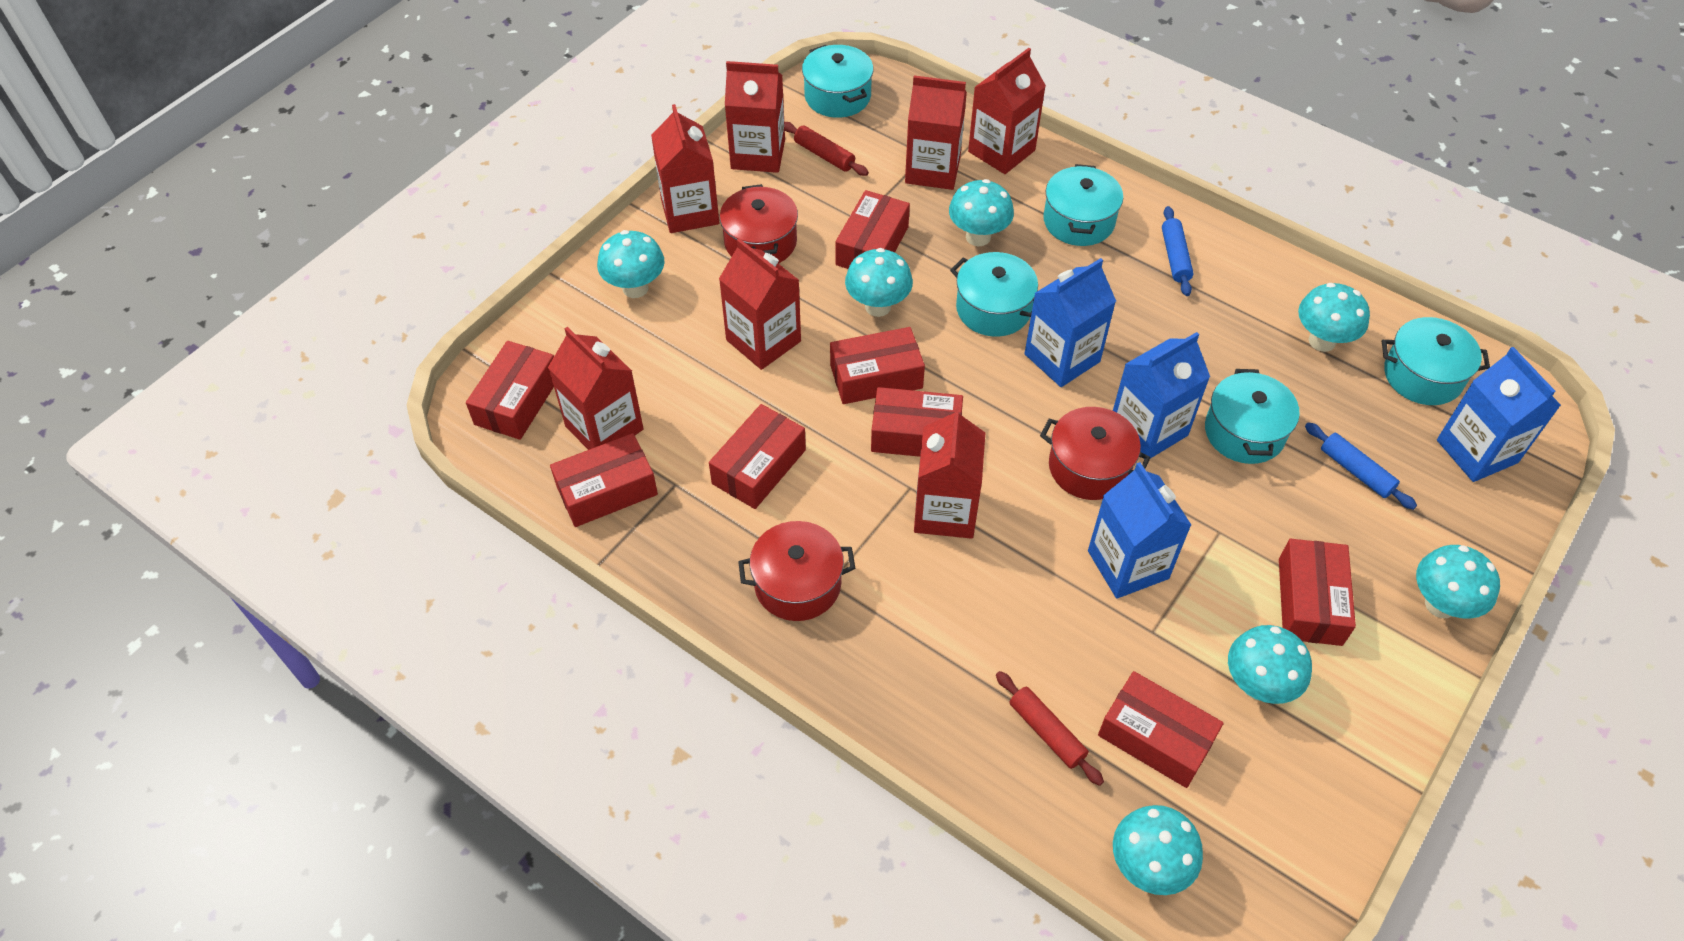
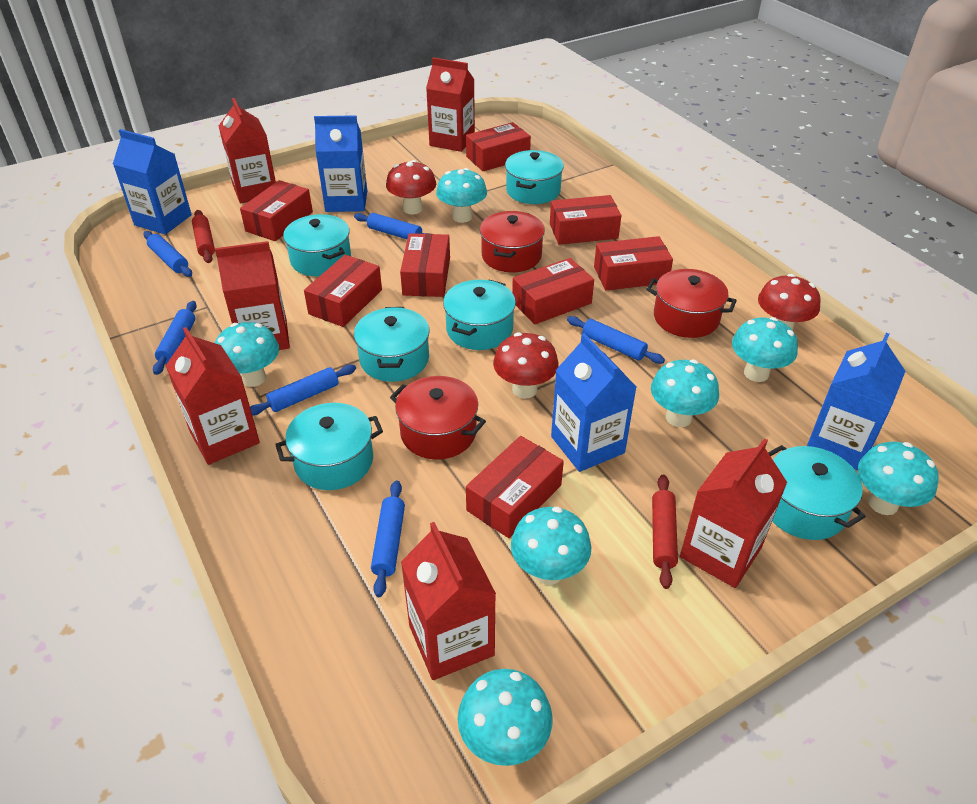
blue rolling pin: [1162,206,1193,296] [1305,422,1417,510] = 2 -> [144,231,192,277] [153,301,197,375] [250,365,356,416] [354,213,430,239] [371,480,405,597] [567,316,665,364] = 6
red carton: [548,327,644,450] [651,104,719,233] [719,238,801,370] [725,61,785,173] [905,75,967,190] [914,406,985,539] [968,48,1046,174] = 7 -> [166,327,260,465] [215,241,290,350] [219,98,276,204] [401,522,496,680] [426,57,475,152] [680,438,787,588] = 6
red mushroom: none = 0 -> [386,160,436,214] [493,332,559,399] [758,274,821,330] = 3
turquoise pot: [802,45,874,118] [950,252,1038,337] [1043,164,1123,246] [1205,369,1300,464] [1382,317,1490,405] = 5 -> [275,403,383,490] [283,214,351,276] [354,307,430,382] [443,280,516,350] [505,150,564,204] [768,445,866,540] = 6

